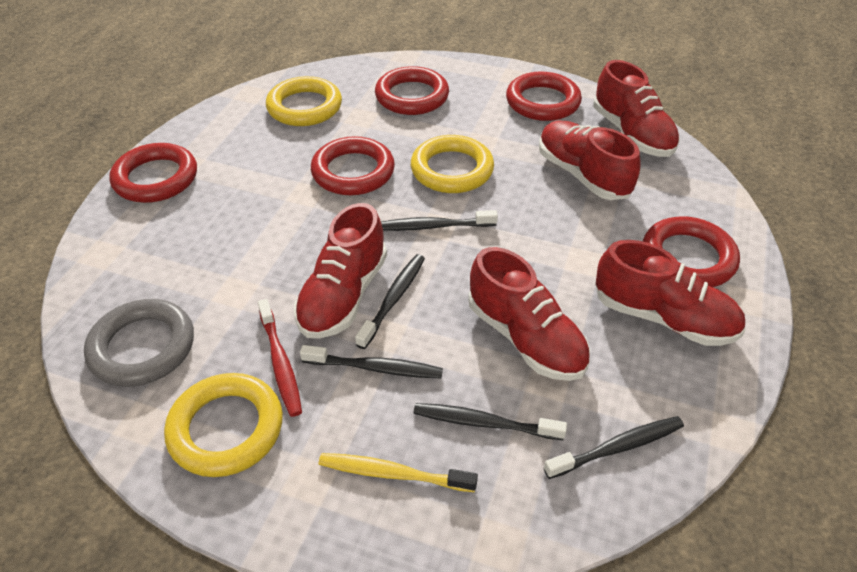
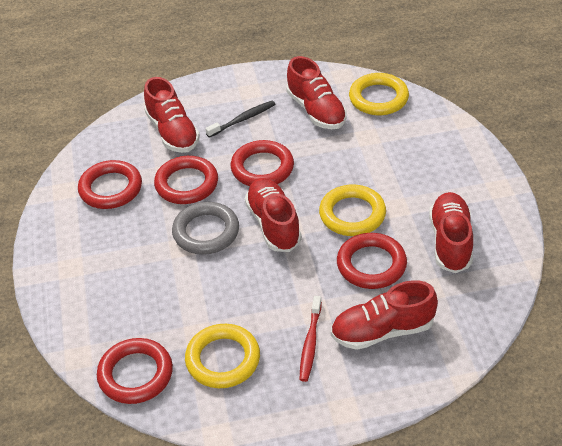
black toothbrush: [300,345,443,378] [355,254,425,349] [381,210,498,231] [413,403,567,440] [544,416,684,479] = 5 -> [205,101,276,138] = 1
yellow toothbrush: [319,453,478,492] = 1 -> none = 0

